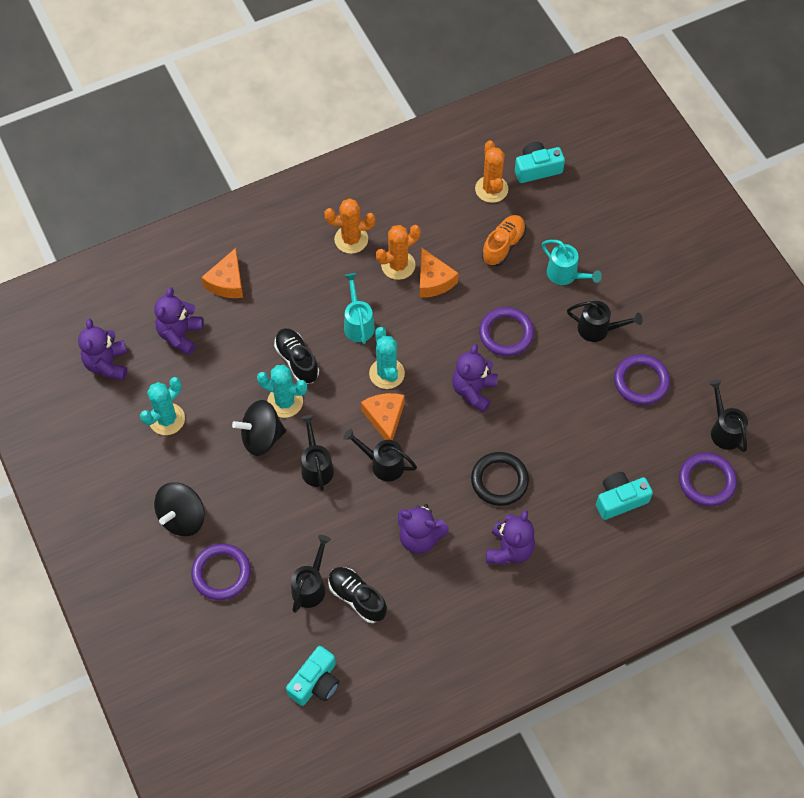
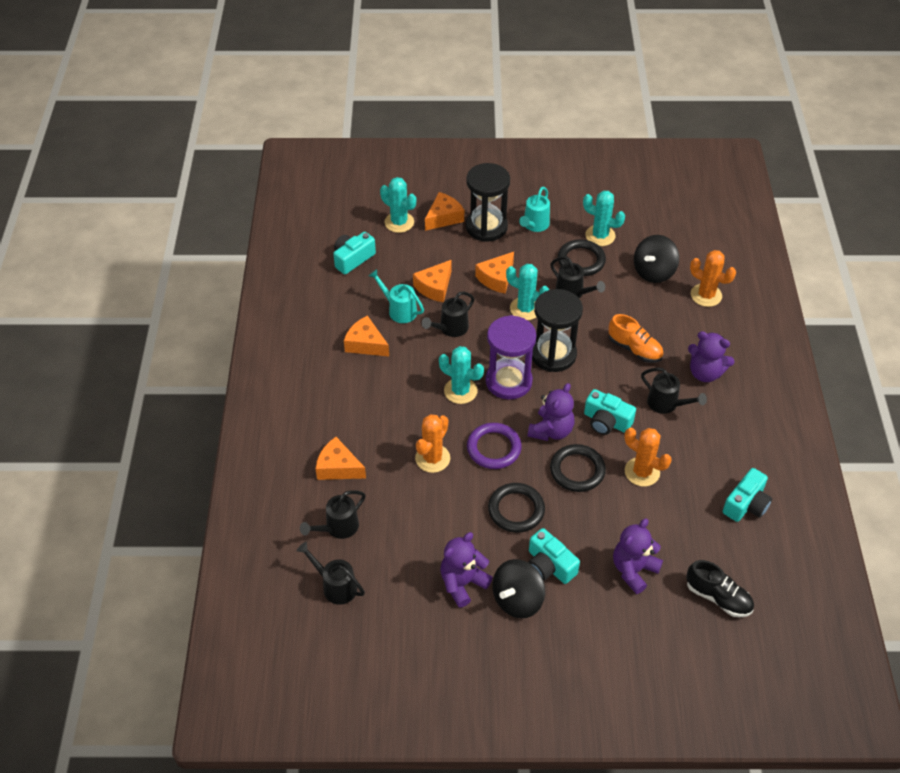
black hourglass: none = 0 -> [466,163,510,242] [532,289,583,372] = 2
black ring: [471,452,529,506] = 1 -> [488,483,545,533] [550,444,606,492] [558,239,606,276] = 3
black shoe: [274,328,319,384] [328,567,387,623] = 2 -> [686,560,754,617] = 1
orange cheese: [201,248,243,298] [361,393,405,440] [420,247,458,298] = 3 -> [316,437,366,480] [344,315,389,356] [413,260,452,302] [425,192,464,231] [475,252,514,294] = 5
purple hourglass: none = 0 -> [485,315,537,400] = 1
purple ring: [191,543,251,600] [479,307,534,356] [614,354,670,405] [679,452,737,507] = 4 -> [467,423,522,469] = 1
purple teddy bear: [78,318,127,380] [154,287,203,355] [398,504,449,554] [452,344,498,413] [486,510,535,564] = 5 -> [440,532,493,608] [527,383,574,441] [613,518,663,594] [688,331,735,382] = 4
turquoise cactus: [140,377,185,435] [257,365,307,418] [369,327,405,389] = 3 -> [380,177,416,233] [439,346,484,404] [506,264,549,320] [583,191,625,246] = 4
turquoise camera: [286,646,339,706] [515,142,565,183] [596,472,653,520] = 3 -> [333,232,376,274] [528,528,580,584] [584,389,636,435] [723,468,772,522] = 4

